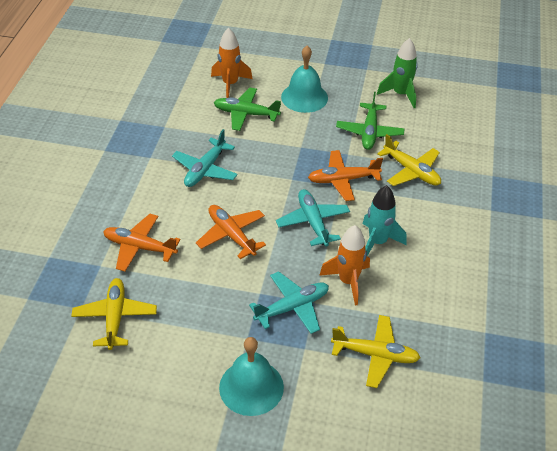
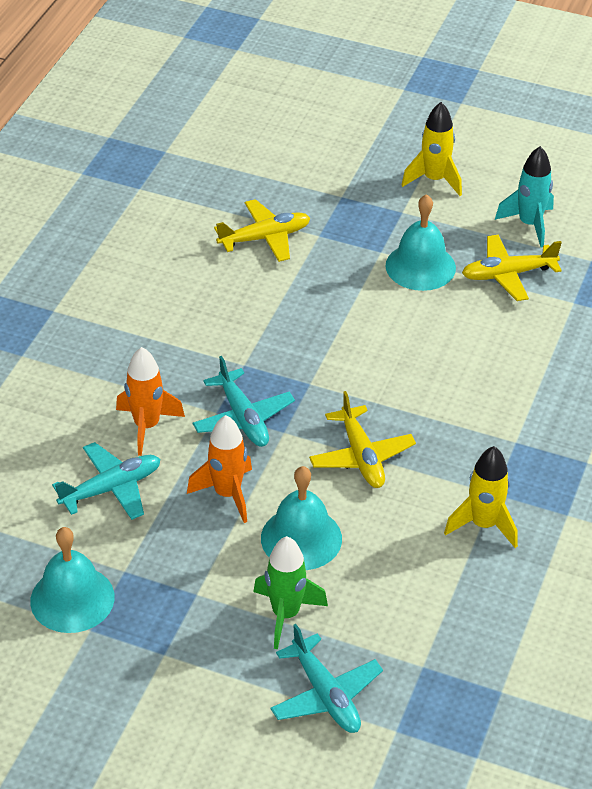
green plane: [214,87,281,131] [336,92,404,150] = 2 -> none = 0
orange plane: [103,214,181,272] [196,205,266,259] [308,150,383,201] = 3 -> none = 0
turquoise bell: [219,337,284,416] [281,46,328,113] = 2 -> [30,527,115,633] [261,466,342,570] [385,194,456,291] = 3
yellow rocket: none = 0 -> [402,102,462,196] [444,446,518,548] = 2

